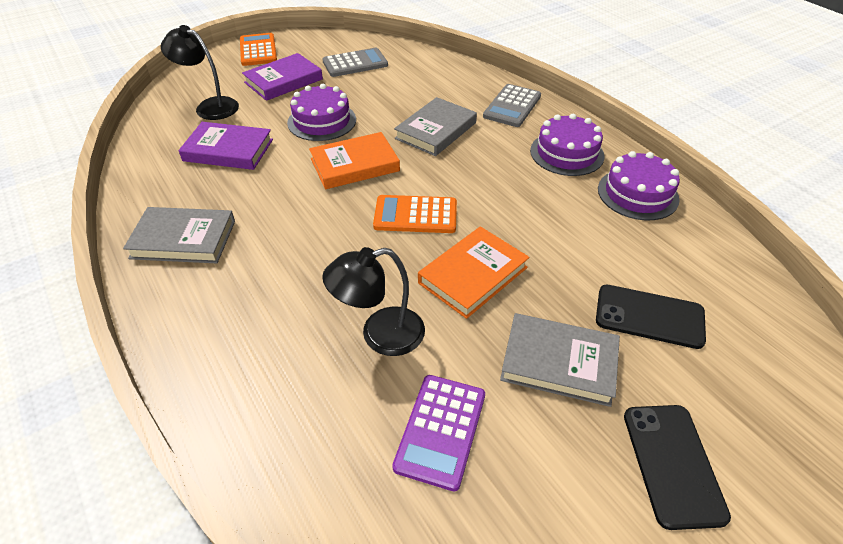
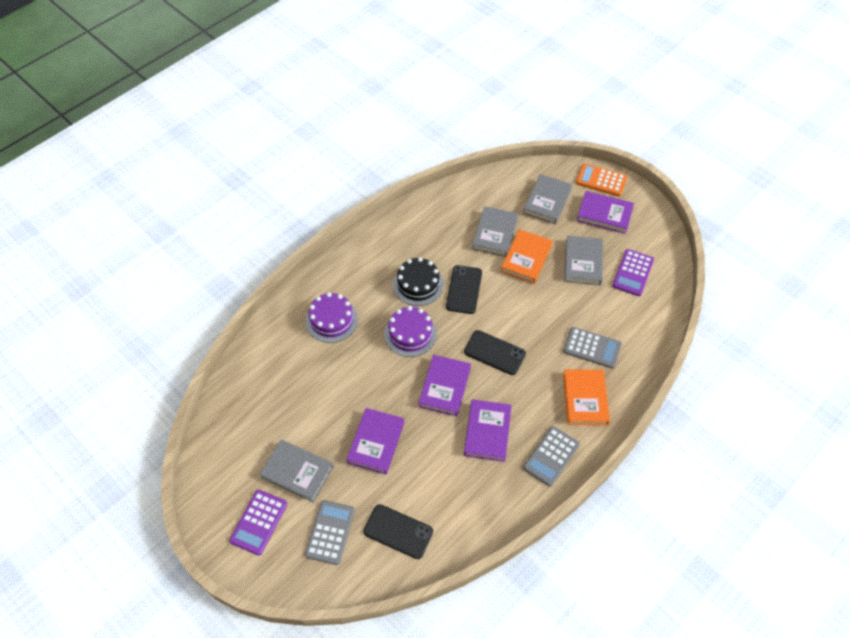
black cake: none = 0 -> [393,257,444,306] = 1
black lamp: [161,25,239,120] [322,247,425,356] = 2 -> none = 0
black phone: [596,285,706,349] [624,405,731,530] = 2 -> [364,504,433,559] [446,265,482,314] [464,330,526,375] = 3
grey book: [123,207,235,263] [394,97,477,156] [500,313,620,407] = 3 -> [260,440,334,503] [472,206,518,257] [523,174,572,224] [564,236,603,286] = 4
grey calculator: [322,48,388,77] [483,84,541,127] = 2 -> [305,500,355,565] [523,426,580,487] [563,327,622,369] = 3
orange calculator: [240,33,277,66] [373,195,457,233] = 2 -> [576,163,627,196] = 1
purple book: [178,122,273,170] [242,53,323,101] = 2 -> [347,408,404,474] [419,355,471,417] [464,399,512,462] [577,191,634,234] = 4
purple cake: [287,84,356,141] [530,114,604,176] [598,151,680,220] = 3 -> [306,292,358,343] [384,306,437,357] = 2
purple calculator: [392,375,485,492] = 1 -> [229,490,287,556] [612,249,654,296] = 2

